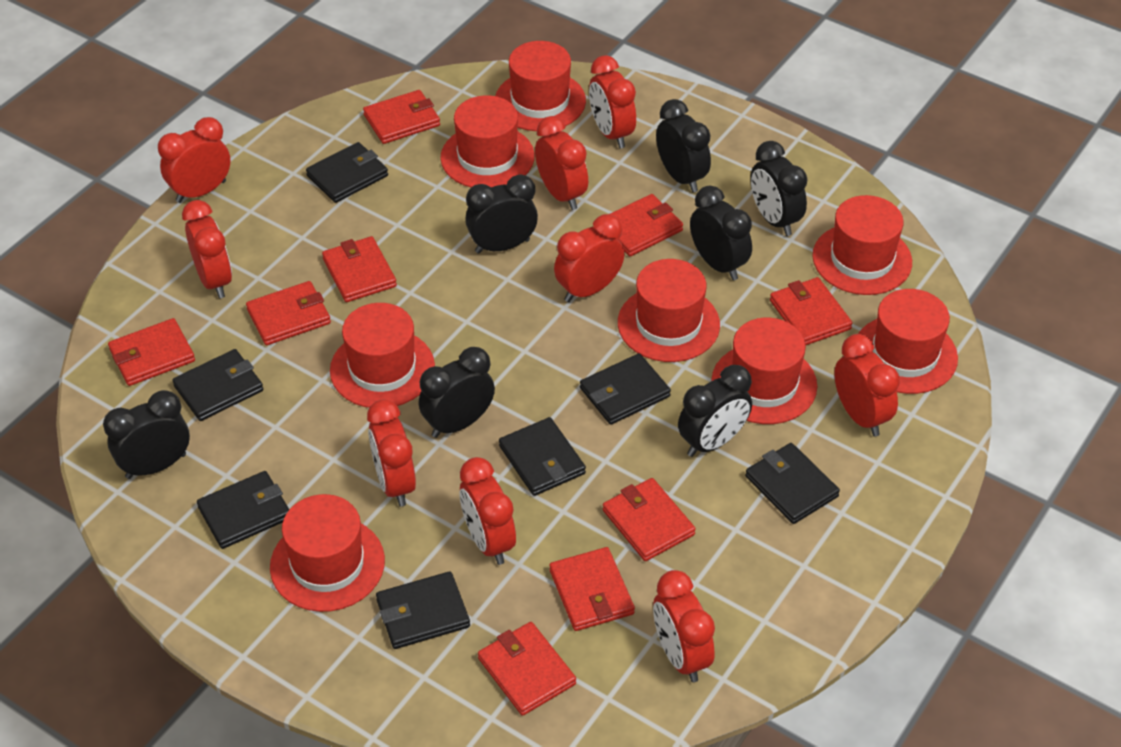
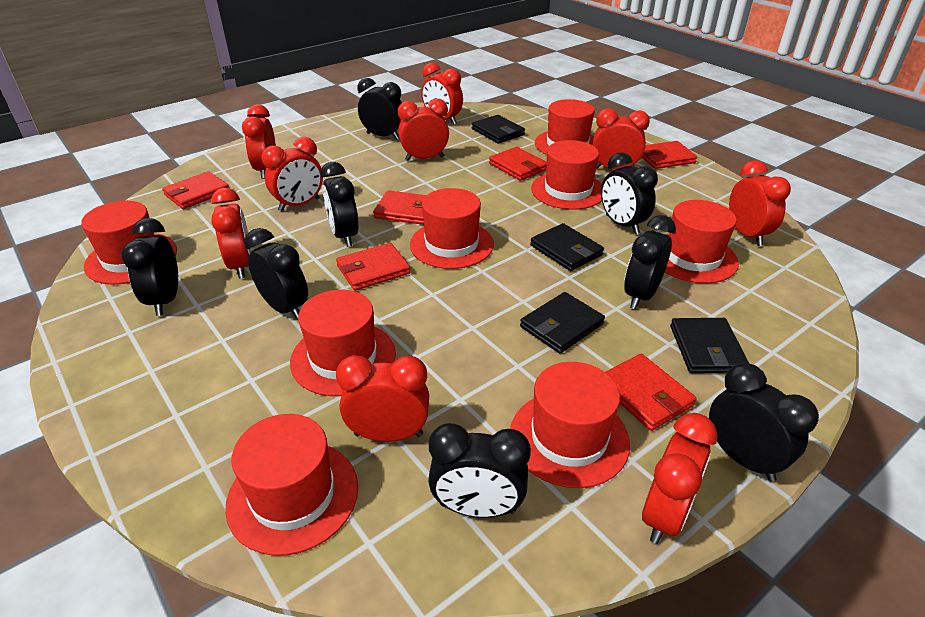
black clock: [103,390,190,479] [418,347,495,438] [465,174,538,254] [656,99,711,193] [678,365,752,457] [690,186,752,280] [750,141,808,236] = 7 -> [121,218,178,316] [244,228,308,320] [320,162,359,247] [357,78,402,140] [428,423,531,518] [601,152,658,235] [624,215,676,309] [709,363,819,482] = 8
black wallet: [172,349,263,421] [197,471,289,549] [306,142,388,203] [376,571,470,649] [499,417,586,496] [580,353,671,425] [745,443,840,524] = 7 -> [472,115,525,144] [520,292,605,354] [530,223,604,271] [670,318,749,373] = 4
red wallet: [108,318,195,386] [246,281,331,345] [322,236,397,302] [363,90,440,144] [478,622,576,716] [549,547,635,631] [603,478,696,561] [610,194,683,256] [770,277,852,345] = 9 -> [162,171,229,209] [336,243,411,291] [373,190,426,225] [489,147,546,181] [605,354,697,431] [642,141,697,169] = 6

